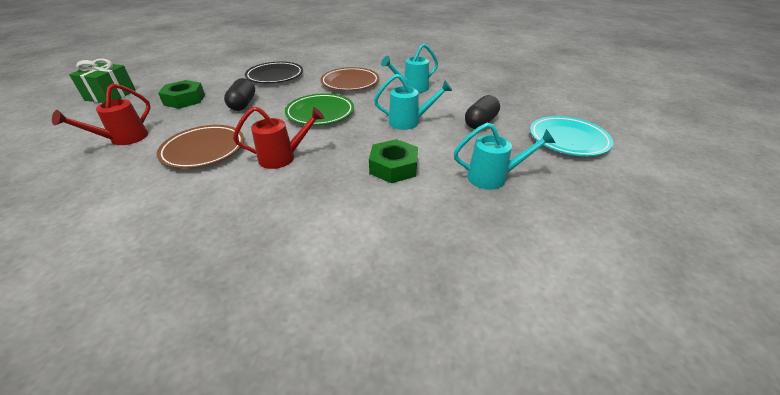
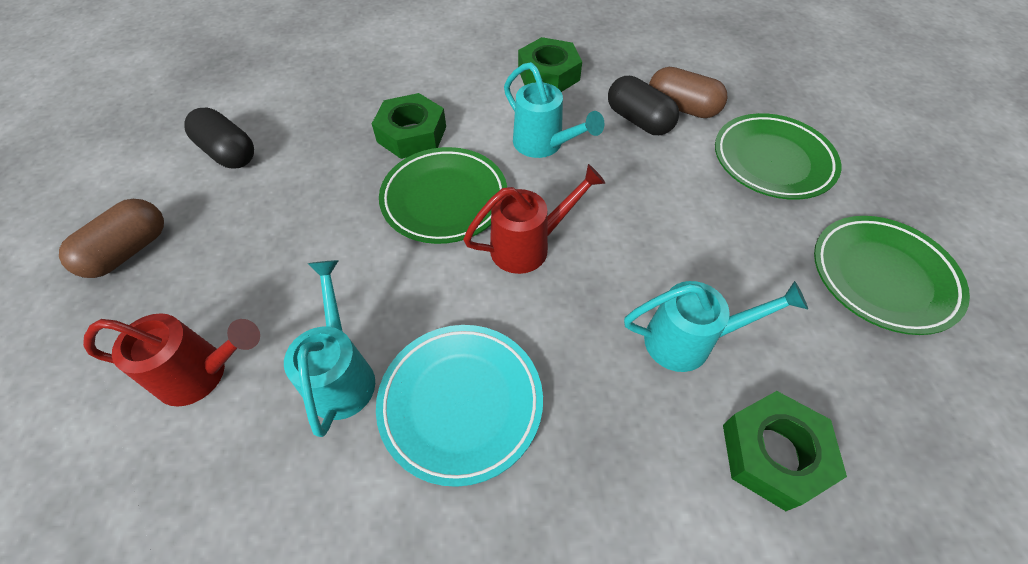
black plate: [245,61,303,83] = 1 -> none = 0
brown capsule: none = 0 -> [59,199,164,278] [649,67,727,118] = 2
brown plate: [157,125,244,169] [320,67,379,91] = 2 -> none = 0
green gift: [69,58,136,103] = 1 -> none = 0
green nut: [158,80,205,109] [369,139,418,183] = 2 -> [372,93,446,159] [518,37,582,92] [723,391,847,511] = 3
green plate: [285,93,354,125] = 1 -> [379,147,507,244] [715,113,841,200] [814,216,970,335] = 3

